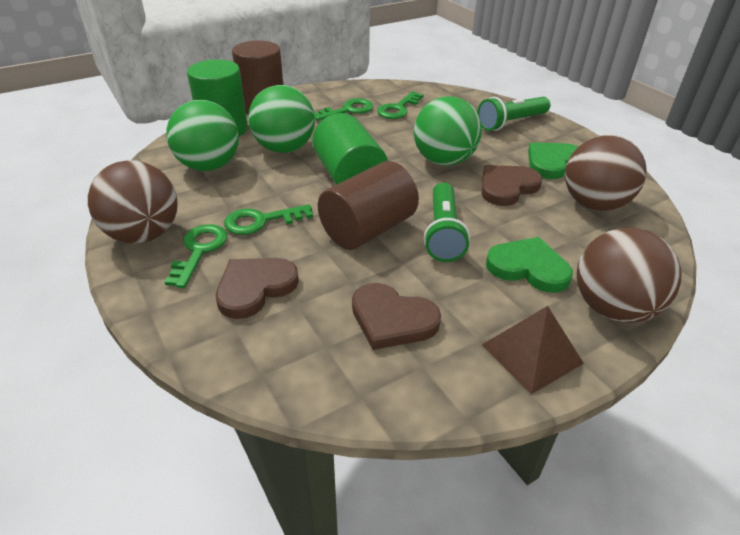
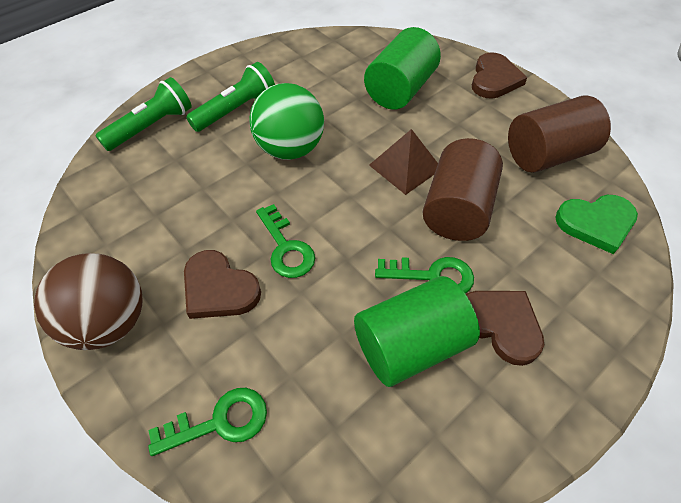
brown ball: [88,160,178,244] [565,135,647,211] [577,228,681,323] = 3 -> [34,253,143,350] = 1
green ball: [166,100,239,171] [248,85,315,153] [414,96,482,166] = 3 -> [249,83,324,160] = 1
green heart: [486,237,573,293] [528,142,578,179] = 2 -> [555,195,638,254] = 1
green key: [165,224,228,288] [224,204,313,235] [314,98,374,121] [377,91,423,119] = 4 -> [148,388,267,456] [256,204,315,278] [375,257,474,293] = 3

